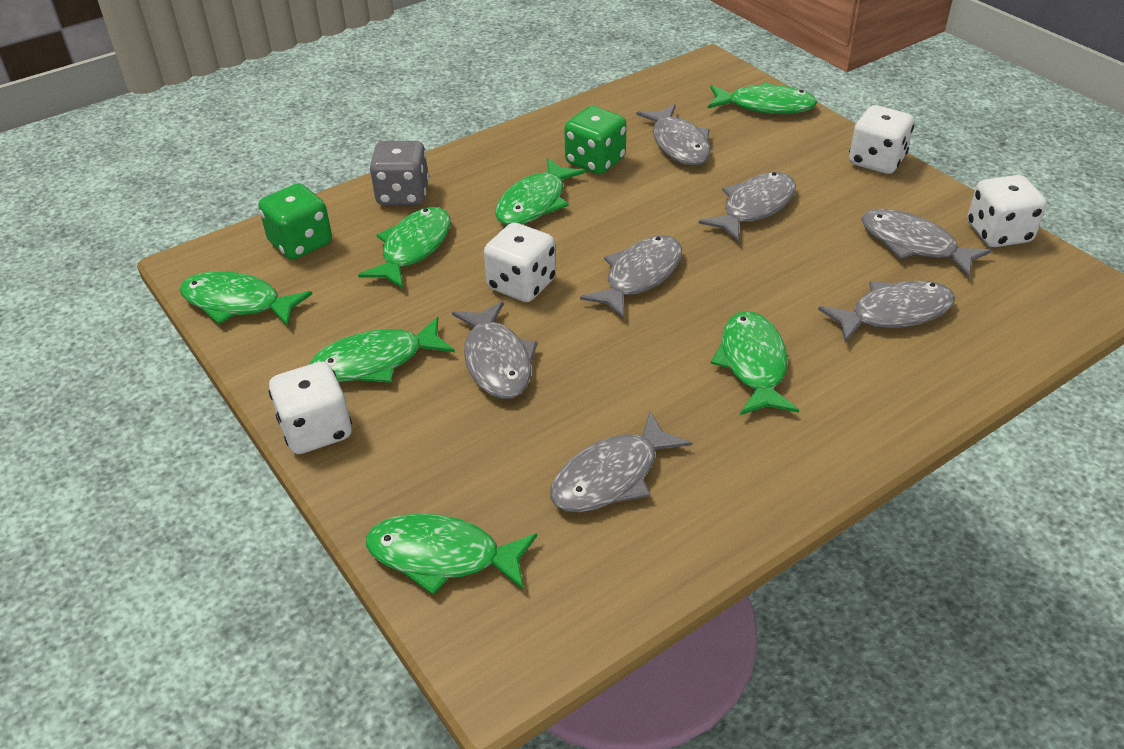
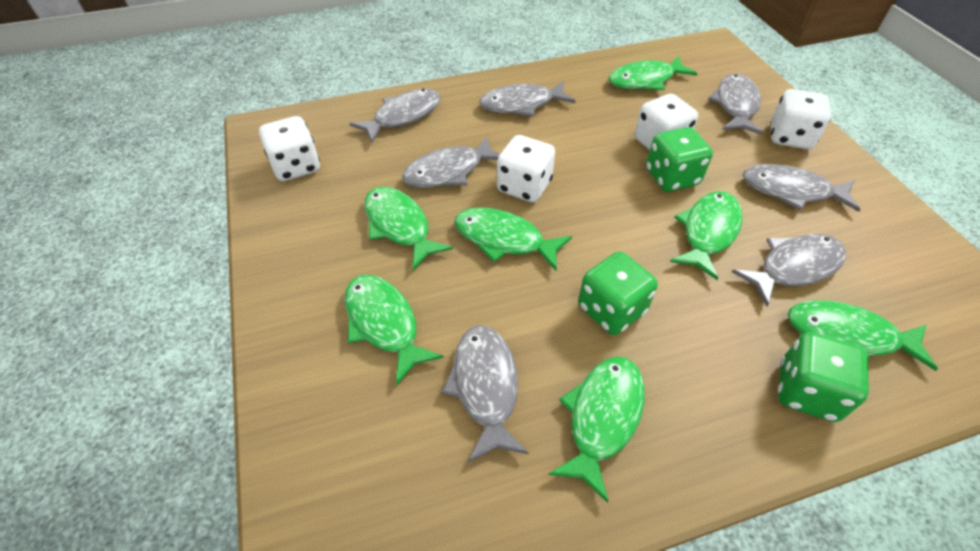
green dice: [258,183,332,260] [564,106,627,174] = 2 -> [578,251,658,335] [646,127,713,192] [778,332,869,422] = 3
grey dice: [369,141,429,205] = 1 -> none = 0

